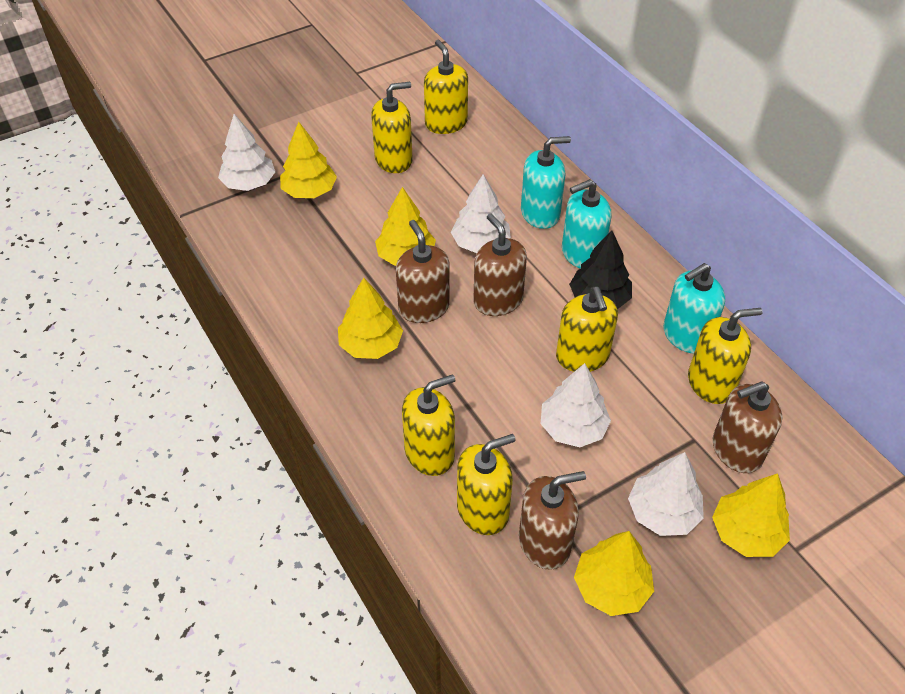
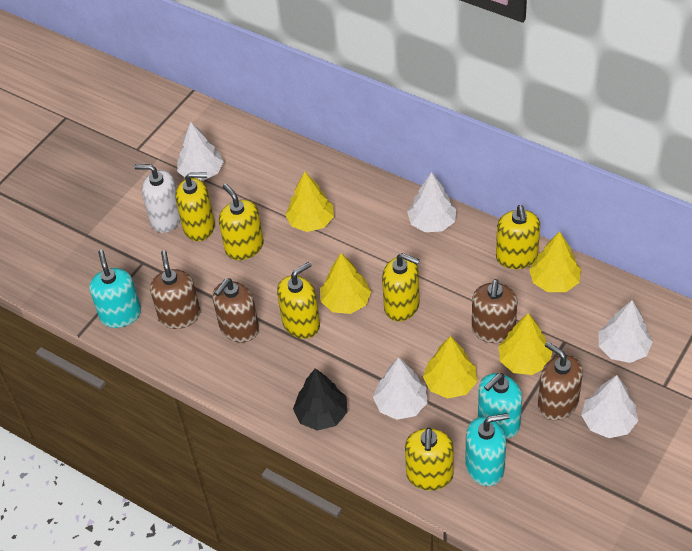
white soap dispenser: none = 0 -> [134,164,181,233] = 1
white tree: [218,114,275,191] [451,174,511,253] [541,363,611,447] [628,452,704,536] = 4 -> [177,122,224,181] [373,357,427,420] [407,172,457,232] [581,375,638,438] [599,300,653,363] = 5

